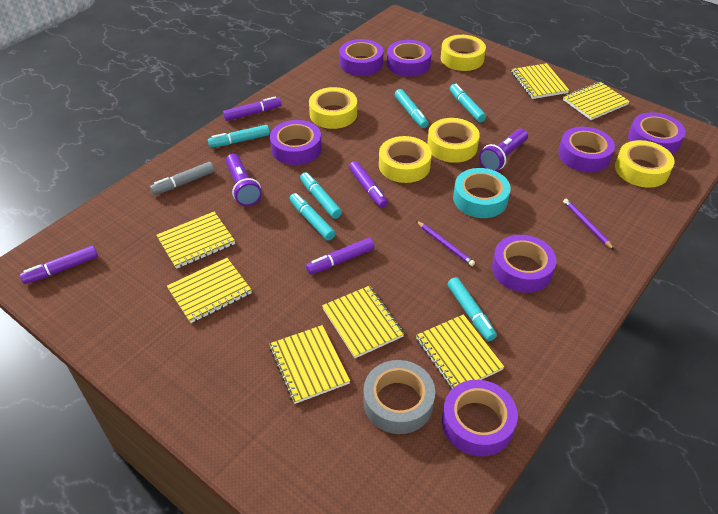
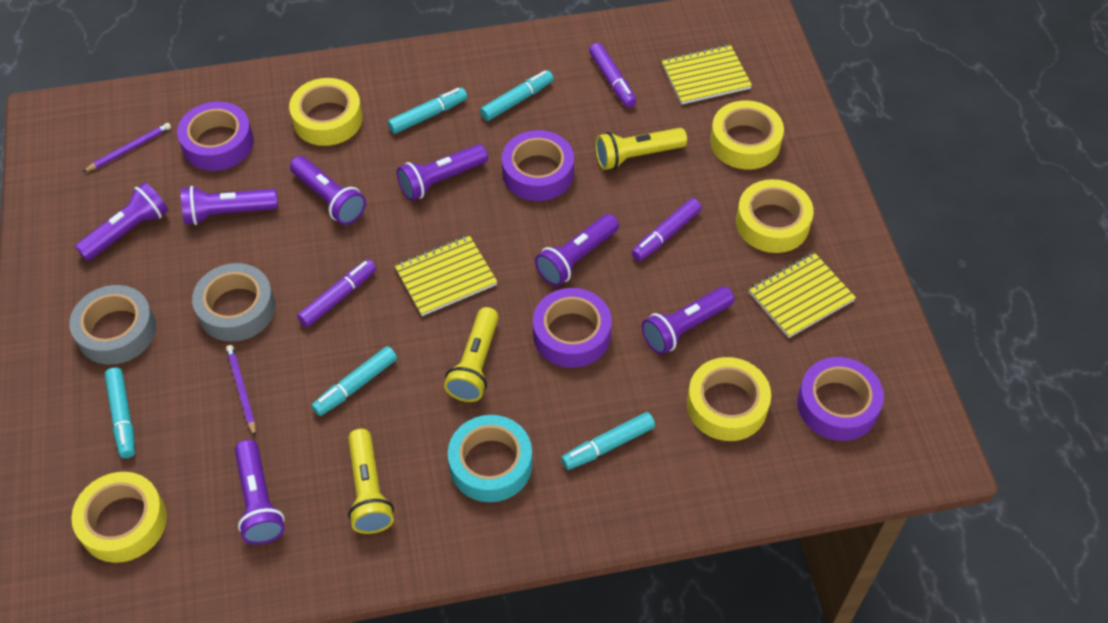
grey marker: [150,162,214,195] = 1 -> none = 0
grey tape: [363,360,435,434] = 1 -> [69,285,156,365] [192,263,275,342] = 2
purple flashlight: [226,154,262,206] [479,129,528,171] = 2 -> [75,182,168,261] [181,186,278,225] [235,440,285,545] [290,156,366,225] [397,144,488,201] [535,214,619,286] [642,286,735,354] = 7
purple marker: [20,245,98,284] [223,96,281,121] [306,238,375,274] [349,161,388,208] = 4 -> [297,259,376,327] [589,43,637,108] [632,198,702,261] = 3
purple tape: [270,120,322,165] [339,39,384,76] [387,40,432,77] [442,380,518,457] [492,235,557,293] [558,127,615,172] [628,112,686,155] = 7 -> [177,102,254,171] [502,130,574,201] [533,288,612,368] [797,357,884,441] = 4
turquoise marker: [208,125,270,148] [289,193,336,241] [300,172,342,219] [395,89,429,128] [447,277,497,341] [449,84,486,122] = 6 -> [105,367,135,458] [311,346,397,416] [388,87,467,134] [480,70,554,121] [561,412,655,470] = 5
yellow flashlight: none = 0 -> [348,429,394,534] [444,307,499,402] [595,128,687,170] = 3
yellow notebook: [157,212,235,269] [167,258,252,323] [269,325,350,404] [322,286,404,358] [416,314,504,389] [512,63,569,99] [563,82,630,120] = 7 -> [394,235,497,316] [662,44,752,105] [748,252,856,338] = 3

